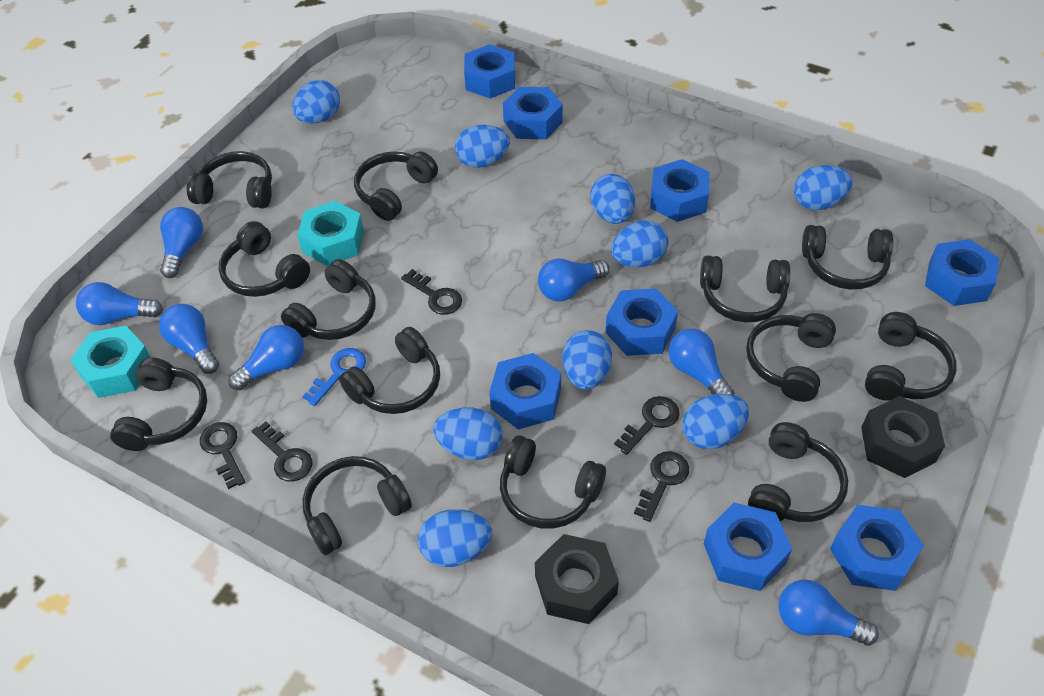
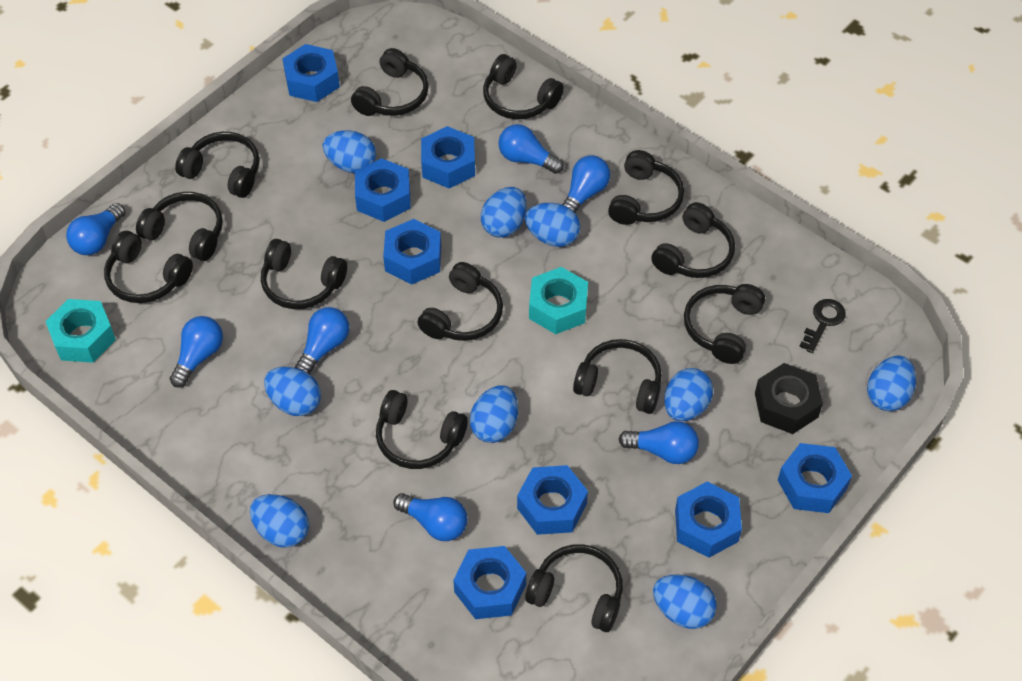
black key: [200,422,245,489] [252,422,312,482] [401,269,462,315] [614,396,680,455] [634,451,689,522] = 5 -> [799,299,846,353] = 1
black nut: [535,534,619,624] [861,396,945,478] = 2 -> [755,363,823,434] = 1
blue key: [302,348,366,406] = 1 -> none = 0

